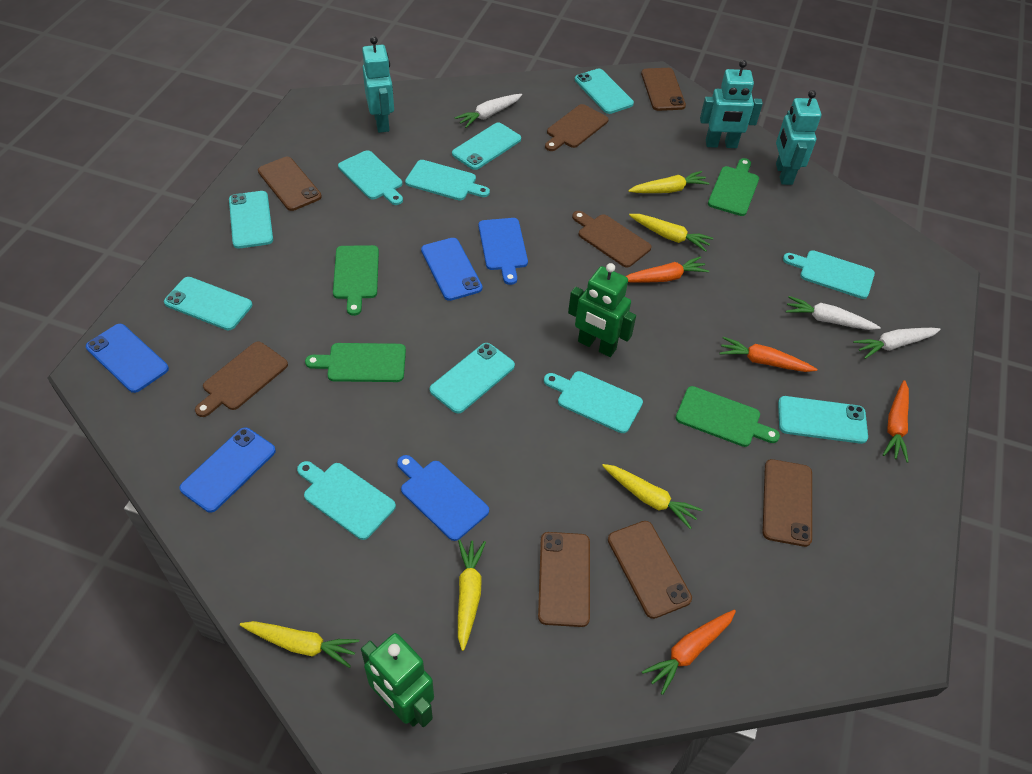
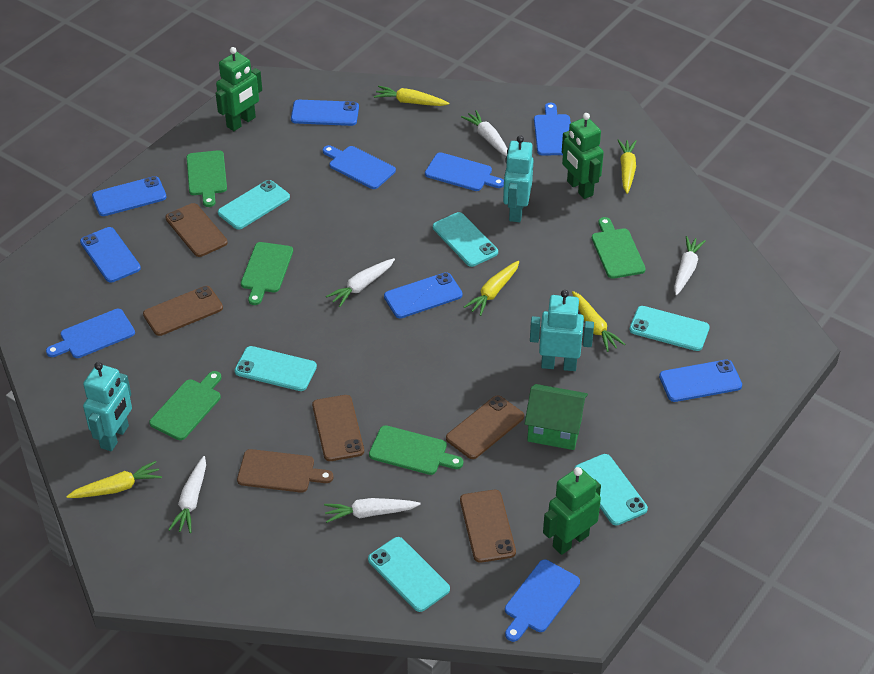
blue cutting board: [397,455,489,541] [479,218,528,285] = 2 -> [46,309,135,358] [323,145,396,189] [425,152,504,191] [505,560,580,642] [534,103,571,156] = 5
blue phone: [86,324,169,393] [179,427,276,513] [421,238,482,301] = 3 -> [80,227,141,283] [92,176,167,216] [291,100,359,126] [384,272,463,319] [659,360,742,402] = 5
brown cutting board: [195,342,288,417] [545,104,609,151] [572,211,651,268] = 3 -> [237,449,333,493] = 1
green cutting board: [305,343,406,382] [333,245,379,316] [676,386,780,447] [708,158,759,216] = 4 -> [149,371,221,440] [187,150,227,207] [241,242,293,305] [369,425,463,475] [592,217,646,279] = 5
green house: none = 0 -> [525,384,588,450] = 1
green robot: [361,633,434,727] [568,263,636,357] = 2 -> [216,47,262,131] [543,467,601,555] [562,113,604,199] = 3
orange carrot: [626,256,709,283] [642,610,736,695] [719,337,817,372] [883,380,909,463] = 4 -> none = 0
turquoise cutting board: [297,461,396,540] [338,150,403,205] [405,160,490,200] [544,371,643,433] [783,250,875,299] = 5 -> none = 0
white carrot: [455,94,522,128] [786,296,881,330] [853,328,941,359] = 3 -> [168,456,206,533] [324,498,421,523] [326,258,395,307] [461,110,508,156] [674,236,706,295] = 5

